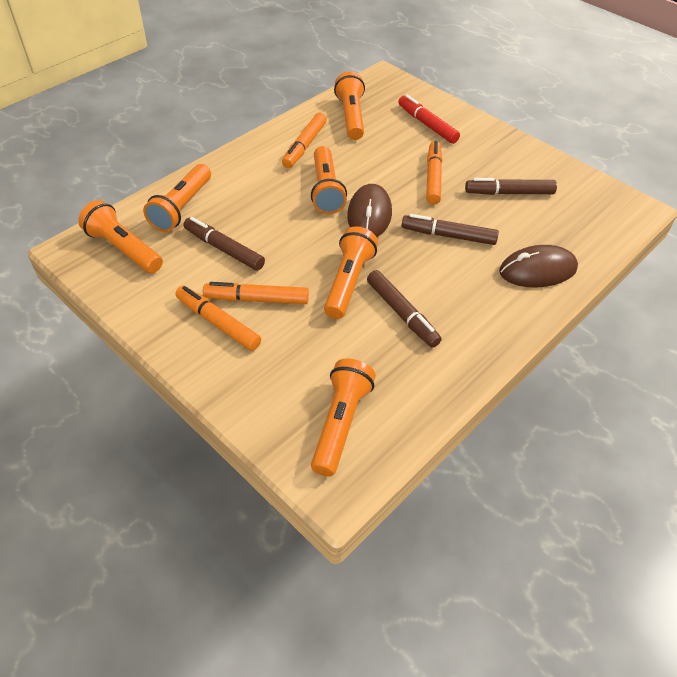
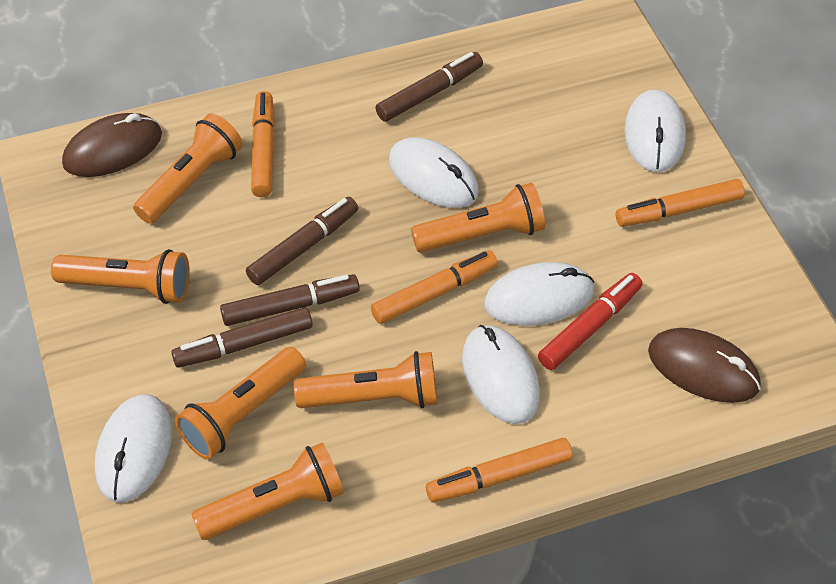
white mouse: none = 0 -> [95,394,172,503] [389,137,479,208] [462,325,540,424] [484,262,594,326] [625,89,686,172] = 5

